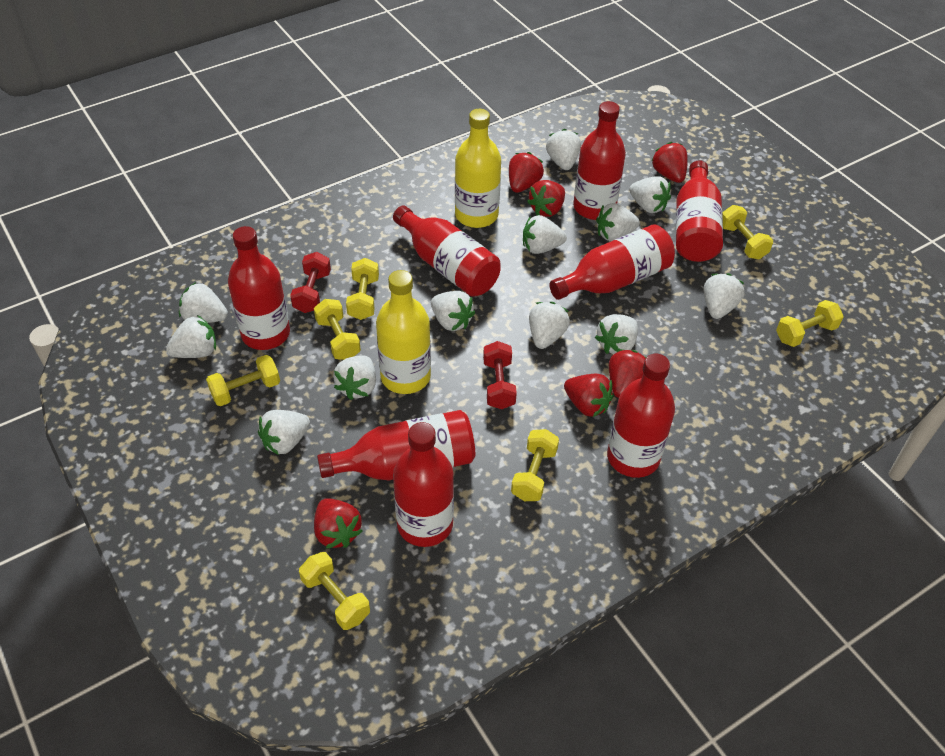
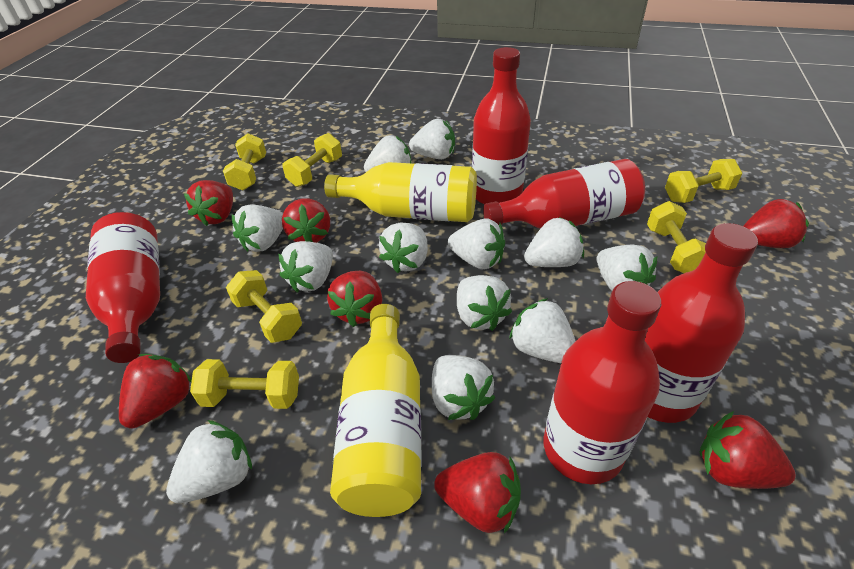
red bottle: [228,226,290,350] [317,410,475,480] [393,206,501,297] [393,422,454,547] [549,224,675,300] [573,101,626,220] [607,354,675,478] [676,160,723,262] = 8 -> [86,212,160,363] [472,47,531,204] [483,159,645,229] [544,281,661,484] [645,223,758,423] = 5
red dumbbell: [290,252,331,313] [483,341,517,409] = 2 -> none = 0
red strawberry: [314,498,363,549] [509,152,544,193] [527,180,565,217] [564,374,614,417] [609,349,646,398] [651,142,688,183] = 6 -> [119,354,192,429] [184,180,233,226] [282,198,330,243] [327,271,382,327] [434,452,521,534] [700,411,796,489] [743,199,809,248] = 7
yellow dumbbell: [206,355,280,406] [299,552,370,630] [314,299,361,360] [346,258,379,320] [511,429,559,501] [722,205,773,259] [776,300,844,347] = 7 -> [190,359,299,409] [223,133,266,190] [226,270,302,343] [282,133,342,187] [647,201,706,273] [665,159,742,203] = 6

